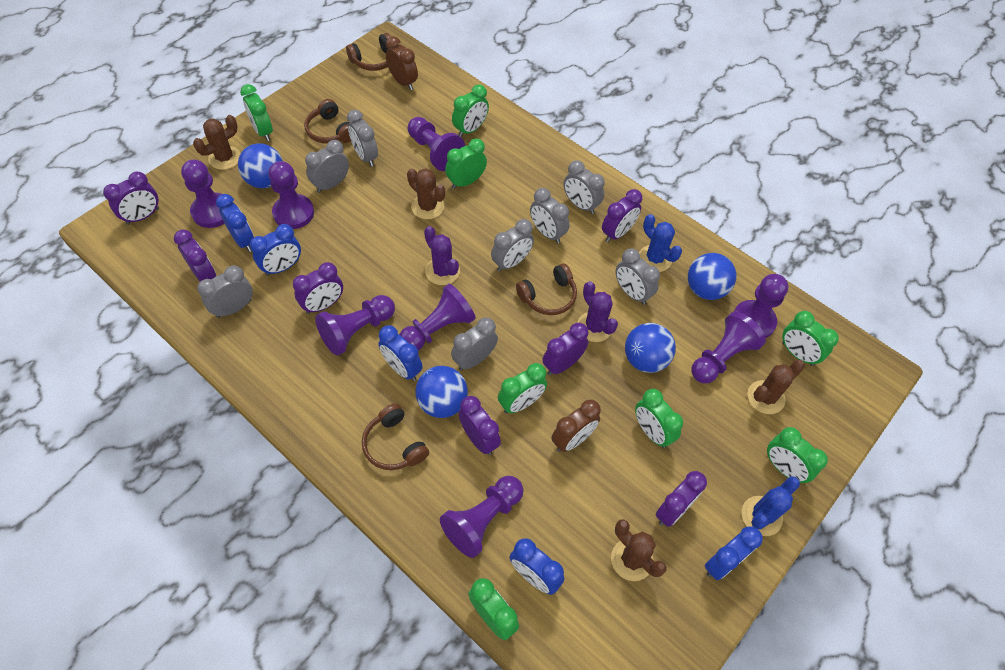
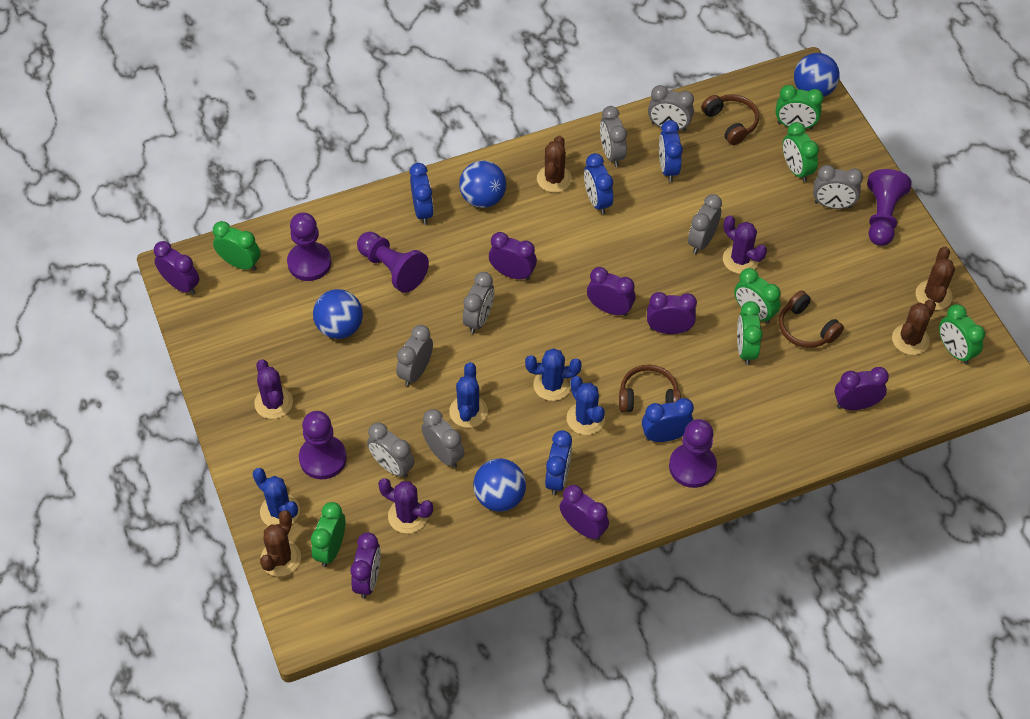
blue cactus: [639,214,682,272] [742,476,800,536] = 2 -> [253,468,300,526] [449,362,488,428] [525,348,581,401] [567,376,605,435] = 4
brown clock: [386,36,418,90] [551,400,601,452] = 2 -> none = 0
brown headphones: [304,99,351,144] [346,33,391,71] [362,403,429,470] [516,263,577,315] = 4 -> [619,365,681,412] [701,94,759,145] [779,290,844,348] = 3
green clock: [240,84,273,141] [445,138,487,189] [452,84,489,137] [468,578,519,640] [498,363,547,414] [635,389,683,448] [767,427,828,483] [782,311,839,366] = 8 -> [213,221,261,271] [311,502,345,567] [734,268,781,324] [737,301,763,365] [775,85,824,129] [783,122,819,182] [939,304,985,365] = 7
purple cactus: [424,226,460,285] [577,281,618,342] = 2 -> [254,359,293,419] [378,478,433,534] [723,215,767,274] = 3
purple pawn: [181,159,224,228] [268,161,314,229] [315,295,395,356] [399,284,476,351] [408,117,465,171] [440,476,523,558] [691,312,766,384] [734,274,789,338] = 8 -> [287,213,331,281] [299,411,347,479] [357,232,429,293] [669,419,717,488] [867,169,912,246] = 5

